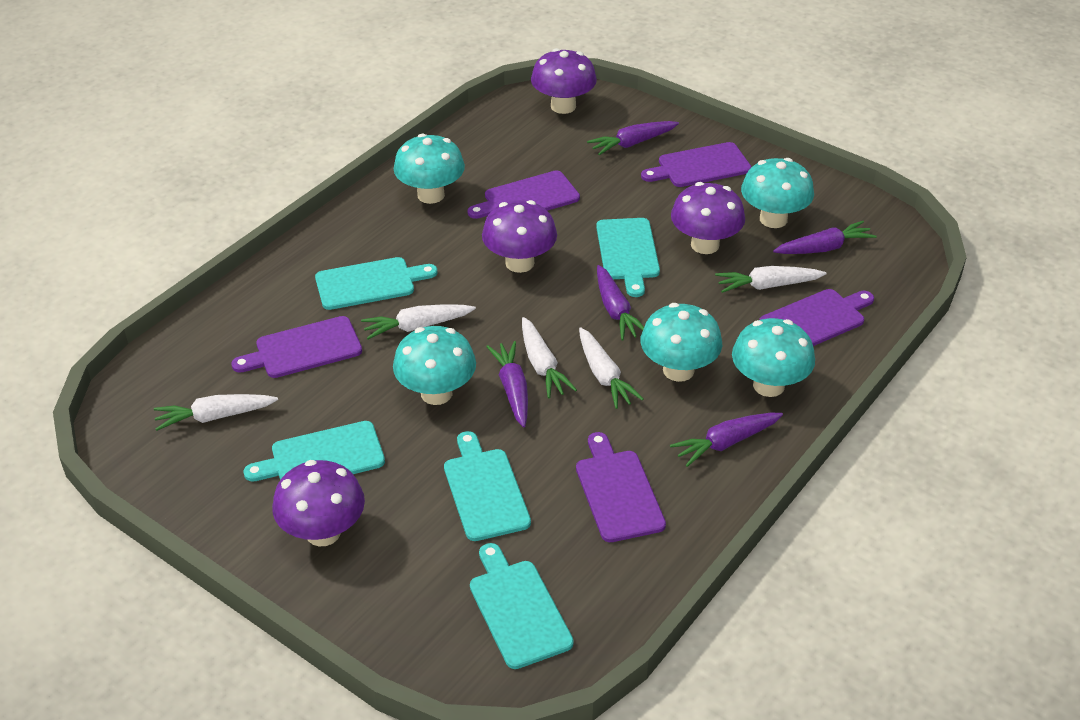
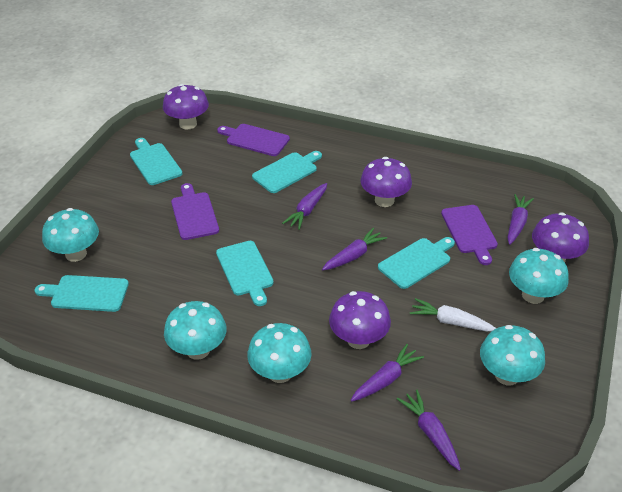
purple cutting board: [231,316,362,378] [468,171,580,219] [576,432,666,542] [641,142,751,187] [760,289,874,346] = 5 -> [171,183,219,240] [217,124,290,156] [441,205,498,265] = 3
white carrot: [154,394,278,431] [361,304,476,339] [522,317,577,398] [579,327,644,409] [715,266,827,293] = 5 -> [410,298,496,331] = 1

